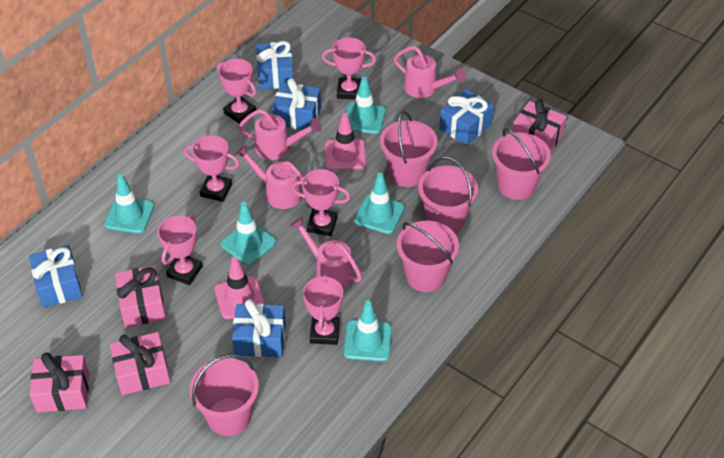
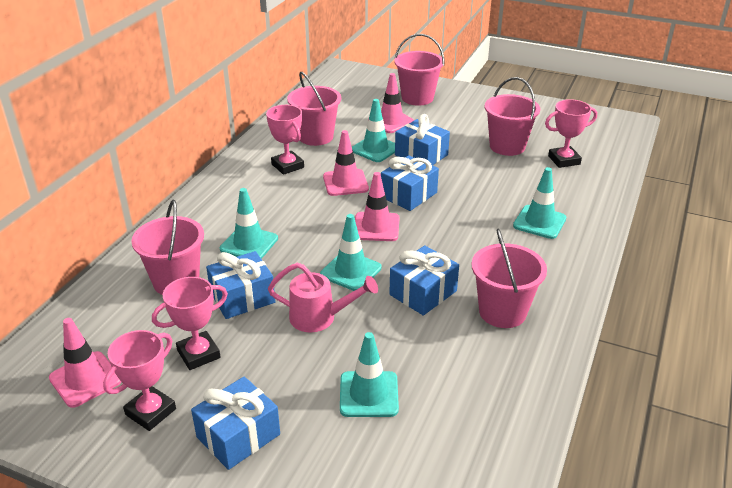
pink gift: [30,353,89,412] [110,332,170,395] [115,265,166,327] [512,99,567,153] = 4 -> none = 0
pink traffic cone: [214,257,265,319] [325,113,366,170] = 2 -> [49,318,121,408] [323,130,369,196] [355,172,400,241] [368,73,414,133] = 4
pink trophy: [158,215,203,285] [184,135,239,202] [217,59,256,124] [292,169,350,236] [303,273,343,345] [322,38,376,100] = 6 -> [103,330,176,431] [152,277,228,370] [266,105,304,175] [545,99,597,168] = 4
pink watering can: [235,145,304,209] [238,109,322,160] [290,217,362,288] [394,46,466,98] = 4 -> [268,263,378,332] = 1

